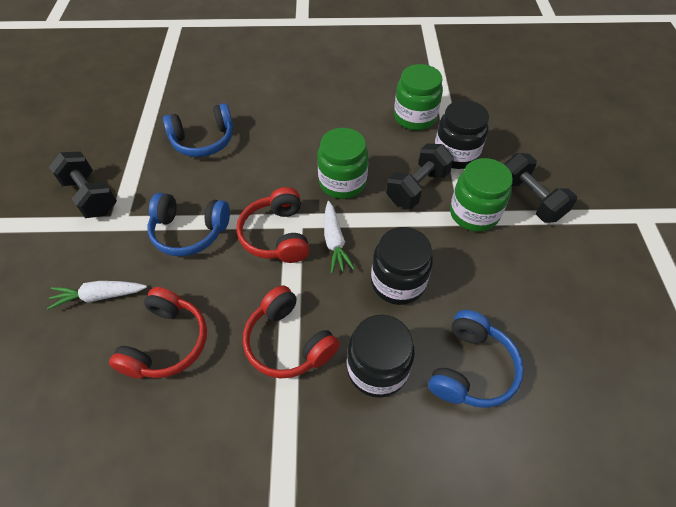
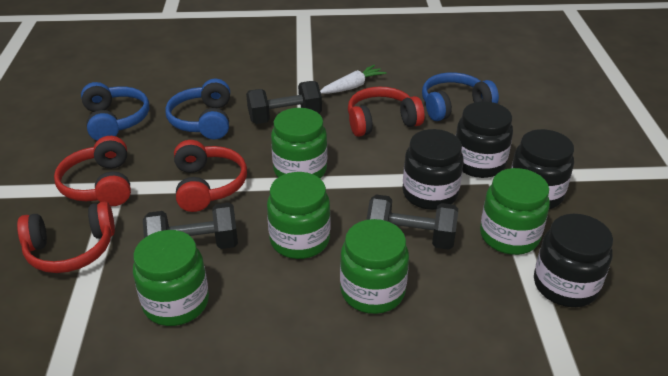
black jar: [347,315,415,398] [371,227,433,305] [435,100,489,169] = 3 -> [402,129,464,210] [456,101,513,178] [511,129,574,209] [534,214,613,307] = 4
green jar: [318,128,369,199] [394,64,443,130] [450,158,513,232] = 3 -> [133,230,209,326] [267,172,330,259] [271,108,327,178] [340,219,409,314] [480,168,550,255] = 5
red headphones: [109,287,207,378] [236,187,309,263] [243,285,340,378] = 3 -> [17,201,115,273] [54,136,131,206] [174,140,247,212] [348,86,425,137] = 4
white carrot: [47,281,147,310] [324,201,355,273] = 2 -> [320,65,386,94] = 1

